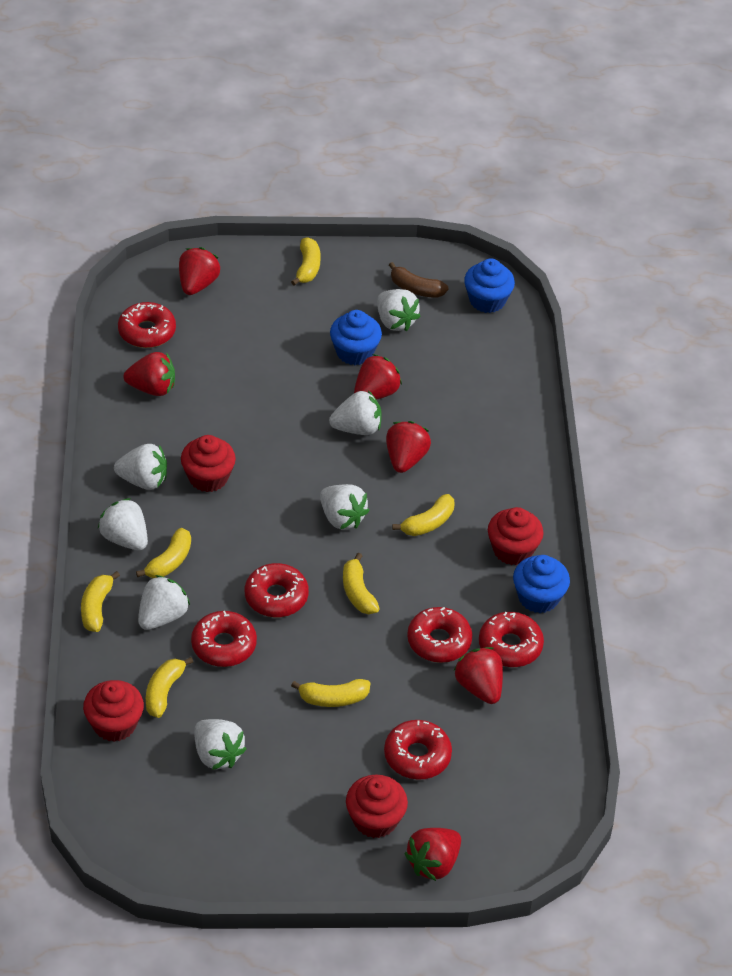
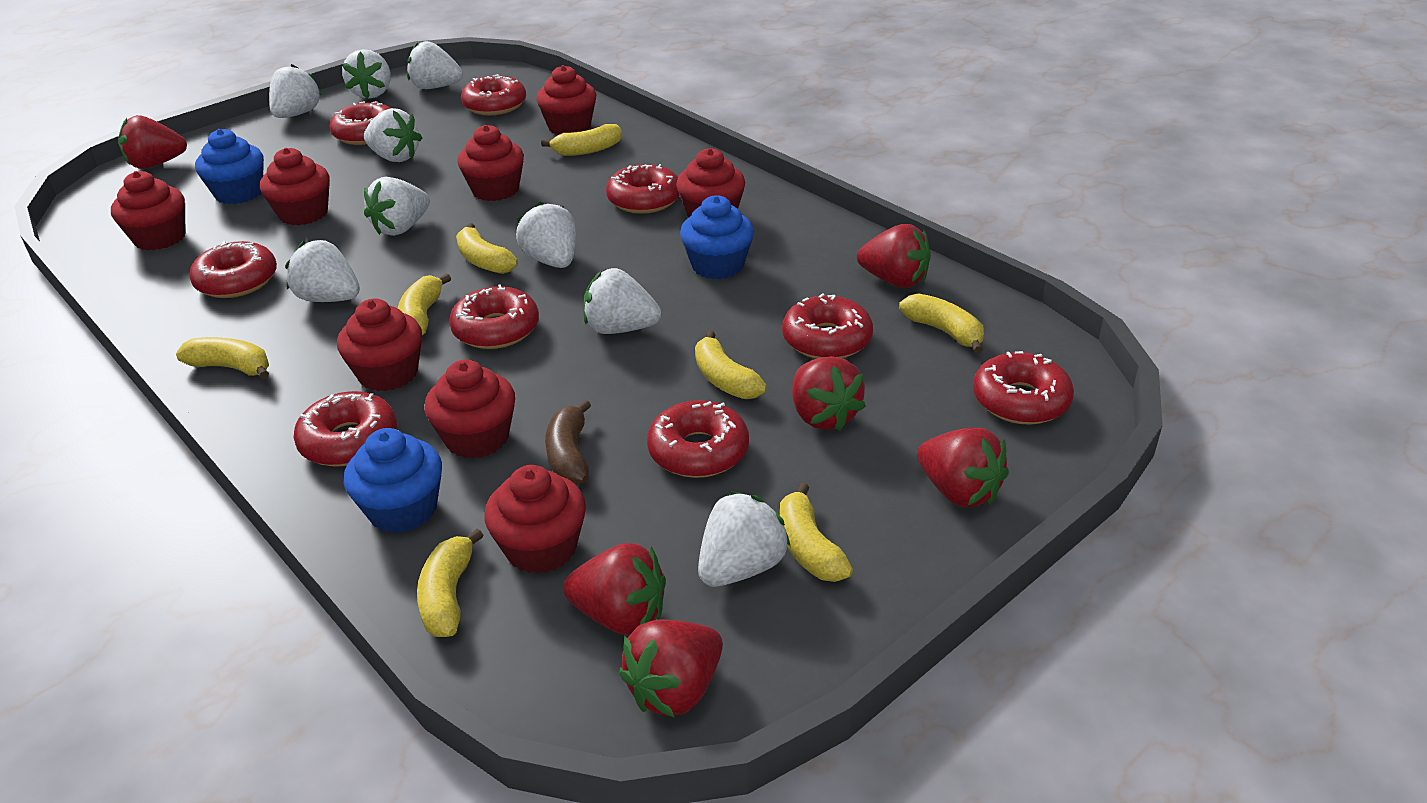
red cupcake: [83,680,144,742] [181,435,236,492] [346,774,408,838] [488,507,543,565] = 4 -> [111,171,185,250] [260,148,330,226] [337,298,422,391] [424,359,515,459] [457,125,524,201] [484,465,586,574] [536,65,596,135] [676,148,745,218] = 8
red donut: [118,302,176,348] [191,611,257,667] [245,563,309,617] [384,720,452,780] [407,607,472,663] [479,612,544,667] = 6 -> [189,241,277,298] [294,391,397,466] [329,101,390,145] [449,284,539,349] [461,74,526,115] [606,164,680,214] [647,400,749,478] [782,293,873,359] [973,351,1074,425] = 9
white strawberry: [98,498,148,550] [114,444,167,490] [138,575,190,630] [194,719,247,770] [320,484,370,530] [329,390,381,435] [377,289,420,331] = 7 -> [269,64,322,118] [285,240,360,302] [342,49,391,99] [364,108,422,162] [364,177,430,236] [407,41,463,89] [516,201,576,268] [583,268,661,334] [698,491,791,587] = 9
yellow banana: [81,571,120,632] [136,528,191,578] [146,657,193,718] [291,237,321,286] [291,679,370,707] [343,553,380,614] [392,494,455,536] = 7 -> [176,337,269,379] [398,273,451,335] [417,528,484,637] [456,223,518,274] [541,124,622,156] [695,331,767,399] [780,482,853,582] [899,293,984,354] = 8

